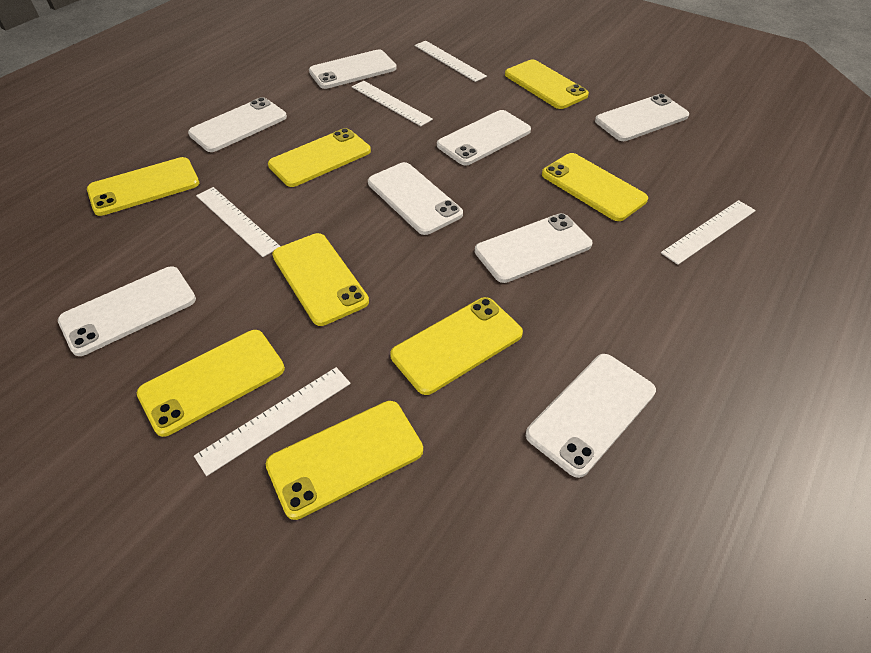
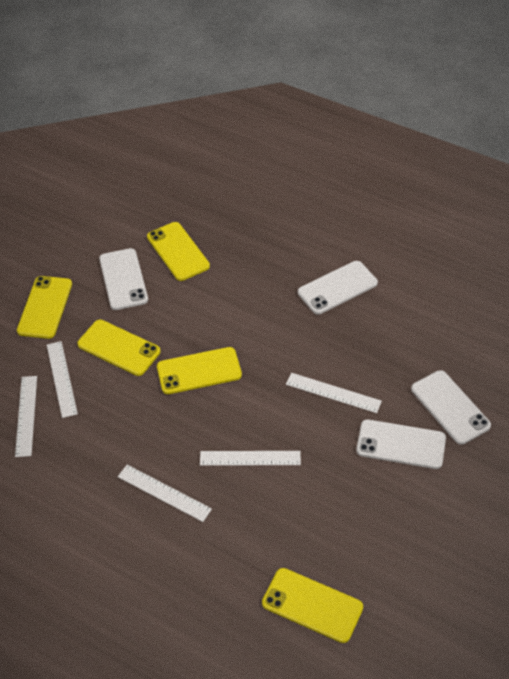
white phone: [58,267,196,356] [188,97,287,152] [309,49,397,89] [368,162,463,235] [437,110,531,165] [475,213,592,283] [526,354,656,478] [595,94,689,141] = 8 -> [99,248,148,310] [298,261,378,314] [356,419,446,469] [411,370,491,445] = 4
yellow phone: [87,157,199,216] [137,330,285,437] [266,401,423,520] [268,128,371,187] [272,233,369,326] [390,297,523,395] [505,60,589,109] [542,153,648,221] = 8 -> [17,276,72,339] [77,320,161,376] [147,222,210,281] [157,347,242,394] [262,568,363,643] = 5

